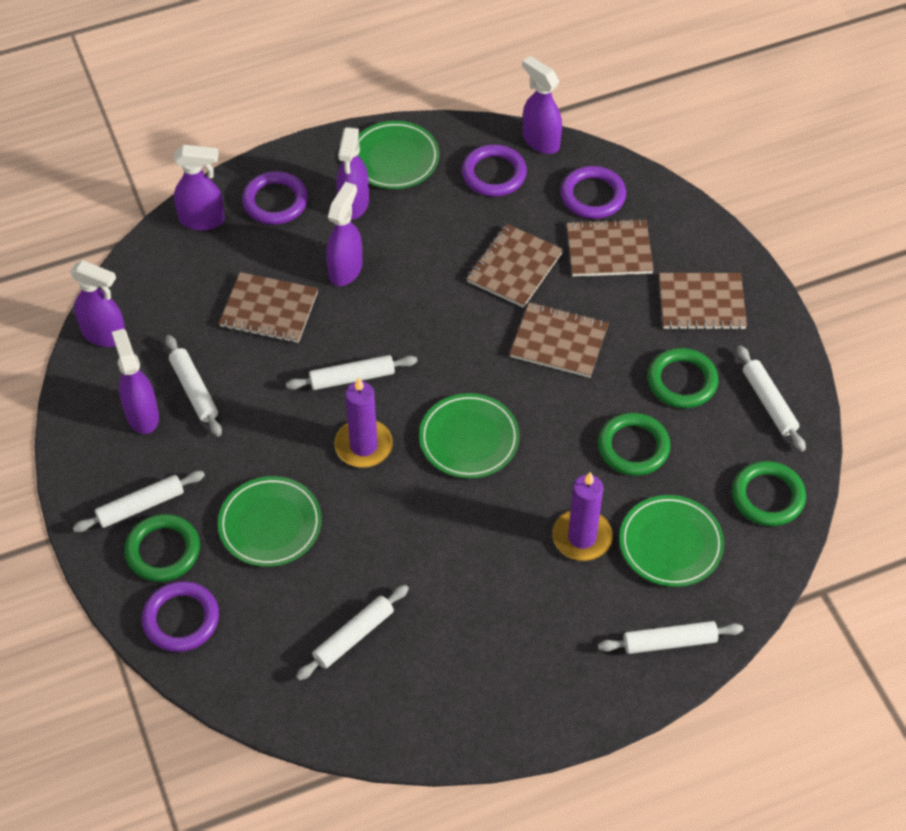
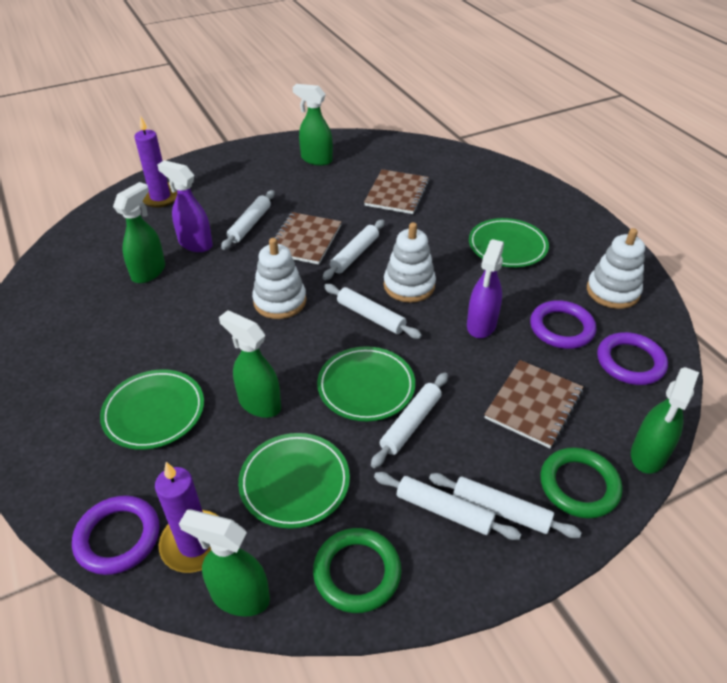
brown notebook: [219,272,318,343] [466,224,563,308] [510,302,609,378] [567,218,654,277] [659,273,747,330] = 5 -> [274,212,342,265] [364,169,429,214] [484,360,583,448] = 3
green ring: [124,514,200,582] [598,412,671,476] [647,348,718,408] [732,461,806,526] = 4 -> [313,528,401,613] [540,447,623,518] = 2
green spray bottle: none = 0 -> [113,182,165,283] [179,509,270,617] [219,310,281,418] [293,84,333,166] [631,367,699,474] = 5
purple ring: [142,581,219,652] [242,171,308,225] [462,144,527,196] [561,166,626,219] = 4 -> [72,495,160,575] [530,300,596,349] [597,332,668,385] = 3
purple spray bottle: [70,260,125,347] [112,329,159,434] [174,145,225,230] [326,182,362,286] [336,127,369,220] [522,56,562,154] = 6 -> [157,160,213,252] [467,239,504,338] = 2
white stacking toy: none = 0 -> [252,238,307,319] [384,222,436,303] [587,228,645,309] = 3

